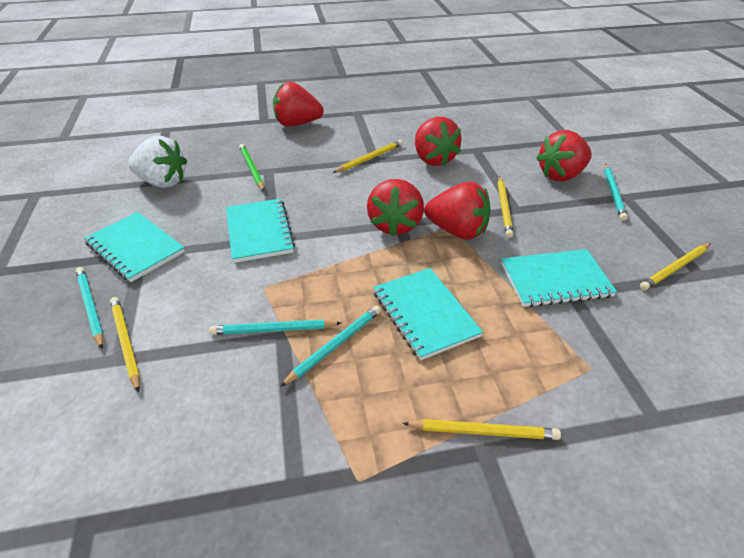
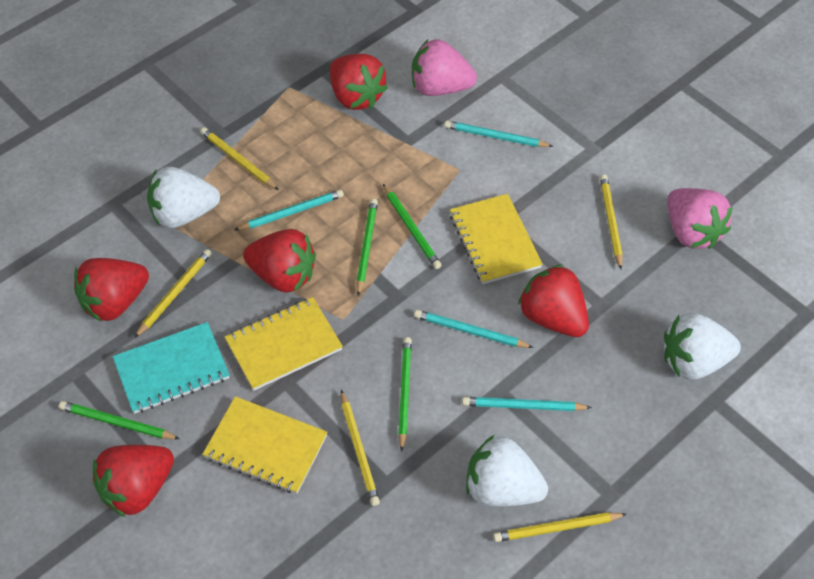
green pencil: [239,144,264,191] = 1 -> [59,401,180,439] [356,199,378,296] [383,184,442,269] [398,337,412,452] = 4
pink strawberry: none = 0 -> [412,39,477,96] [667,188,733,249] = 2
turquoise notebook: [84,212,185,282] [226,199,295,263] [373,268,483,360] [501,249,617,307] = 4 -> [113,322,230,414] = 1
white strawberry: [128,136,187,188] = 1 -> [147,167,220,228] [466,435,548,507] [664,313,741,379] = 3
yellow notebook: none = 0 -> [202,396,328,494] [225,297,343,391] [450,194,543,284] = 3

